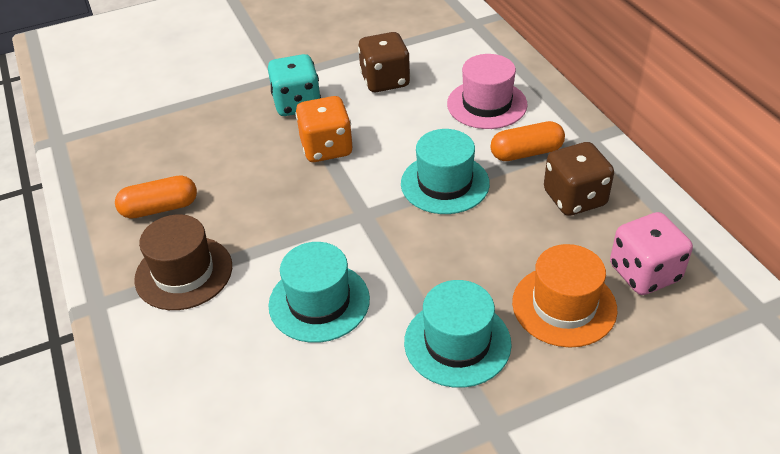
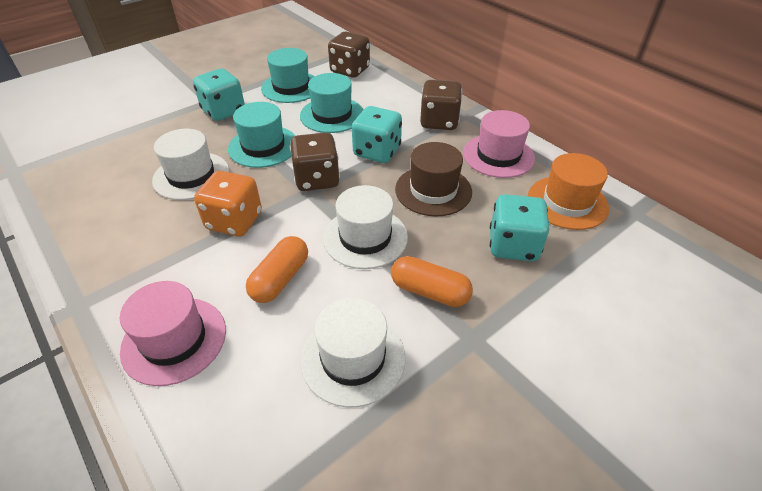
brown dice: [358,32,410,92] [544,142,614,216] = 2 -> [290,132,340,191] [328,32,370,78] [420,80,462,130] = 3
pink dice: [610,212,693,295] = 1 -> none = 0
pink hat: [447,54,528,129] = 1 -> [120,281,226,386] [463,110,535,178] = 2
turquoise dice: [268,54,321,116] = 1 -> [193,68,245,121] [352,106,402,163] [490,194,549,261] = 3
white hat: none = 0 -> [152,129,229,200] [301,298,406,408] [323,185,408,269] = 3

